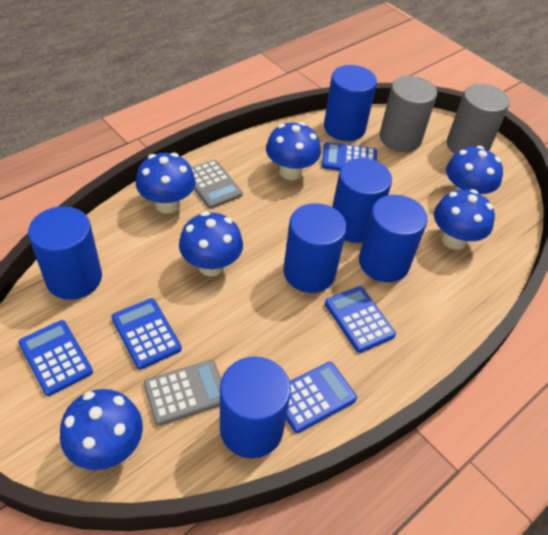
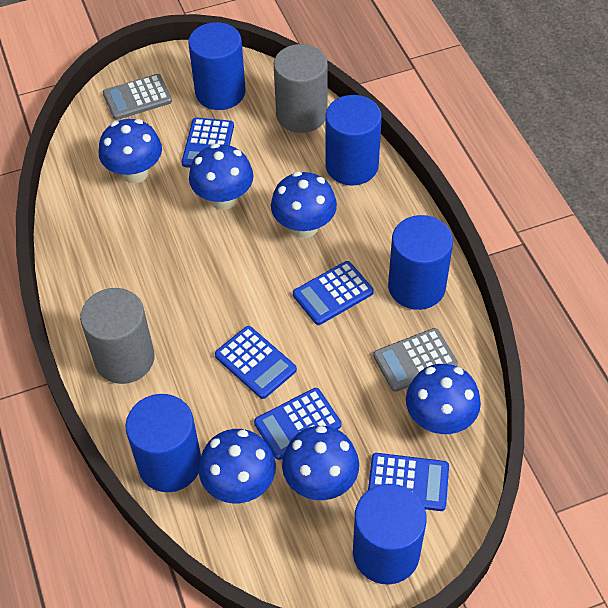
blue cylinder: [28,206,102,300] [220,357,291,458] [283,203,347,293] [324,65,377,141] [332,158,392,243] [359,195,427,282] = 6 -> [125,394,201,492] [188,22,246,110] [325,95,382,185] [353,484,427,584] [388,215,453,310] = 5

